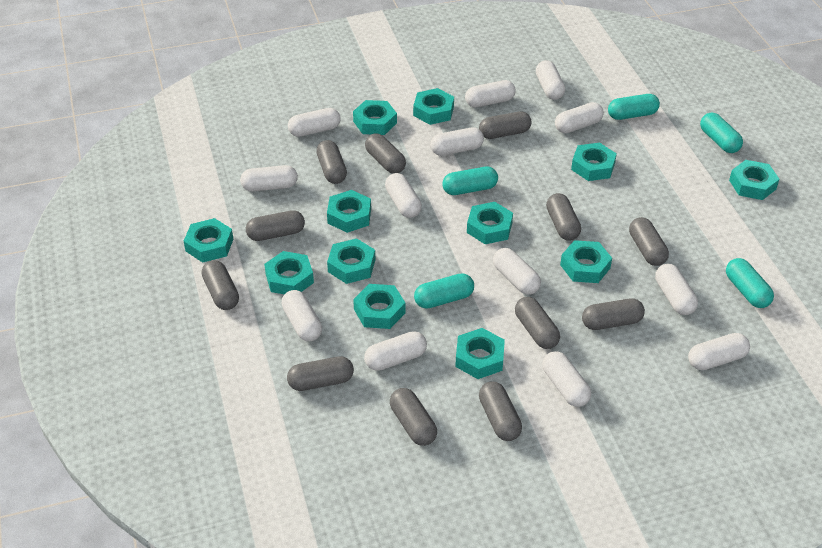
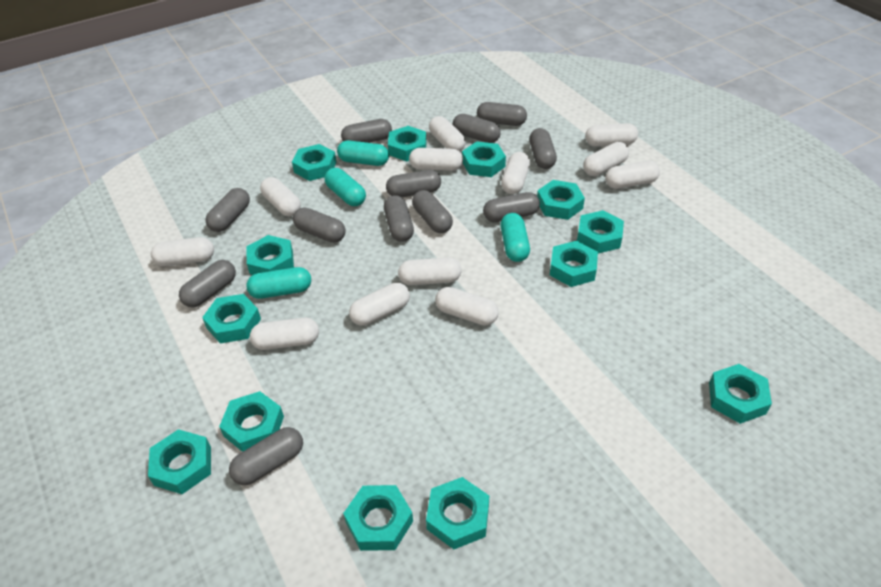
turquoise capsule: [414,273,474,309] [442,167,498,195] [608,94,660,120] [700,112,743,153] [726,258,774,308] = 5 -> [246,267,311,299] [324,168,366,206] [337,140,389,166] [500,213,530,262] = 4
turquoise nut: [184,218,233,263] [264,251,314,294] [327,190,371,233] [327,238,375,284] [353,100,397,135] [353,284,405,329] [413,88,454,125] [455,328,505,379] [467,202,513,244] [560,240,612,283] [571,143,617,181] [729,160,779,200] = 12 -> [148,429,211,494] [202,294,261,343] [219,391,284,452] [247,235,294,275] [292,144,336,181] [343,485,413,551] [388,126,427,162] [426,477,489,549] [462,141,506,177] [537,180,585,220] [550,241,598,287] [577,210,624,253] [709,364,772,424] = 13
white capsule: [240,165,298,192] [281,290,322,341] [288,108,341,137] [364,331,427,371] [385,173,422,218] [430,127,484,156] [465,80,516,108] [493,248,541,295] [536,60,565,100] [542,351,591,407] [555,102,604,133] [655,264,698,315] [688,333,750,370] = 13 -> [151,237,214,266] [250,318,319,350] [260,177,301,216] [349,283,410,326] [398,257,462,285] [409,148,463,171] [429,116,466,152] [435,287,499,325] [501,152,530,194] [583,142,629,176] [585,123,638,147] [605,161,660,189] = 12

